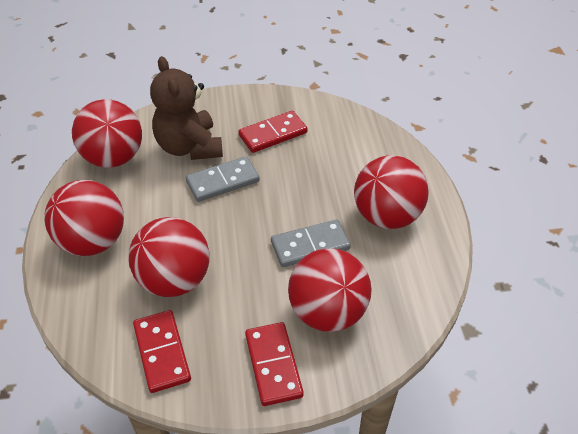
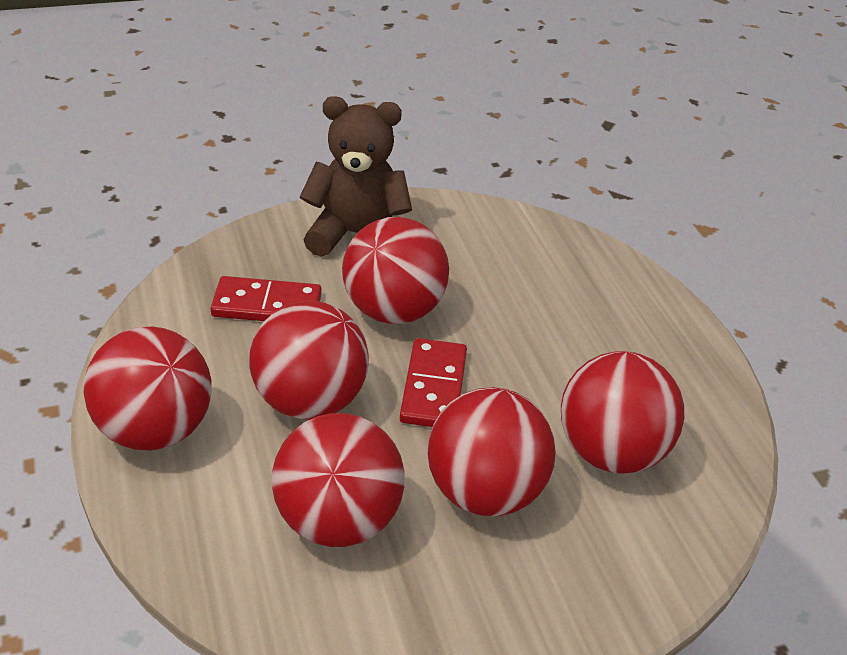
grey domino: [186,156,260,202] [271,219,351,267] = 2 -> none = 0
red ball: [44,180,124,256] [72,99,142,168] [129,217,210,297] [288,248,372,332] [354,155,428,229] = 5 -> [84,326,212,451] [249,301,369,420] [272,413,405,547] [342,217,449,324] [427,387,556,516] [561,351,684,474] = 6
red domino: [133,310,191,393] [238,111,308,153] [245,322,304,406] = 3 -> [210,276,322,321] [400,338,467,427] = 2

